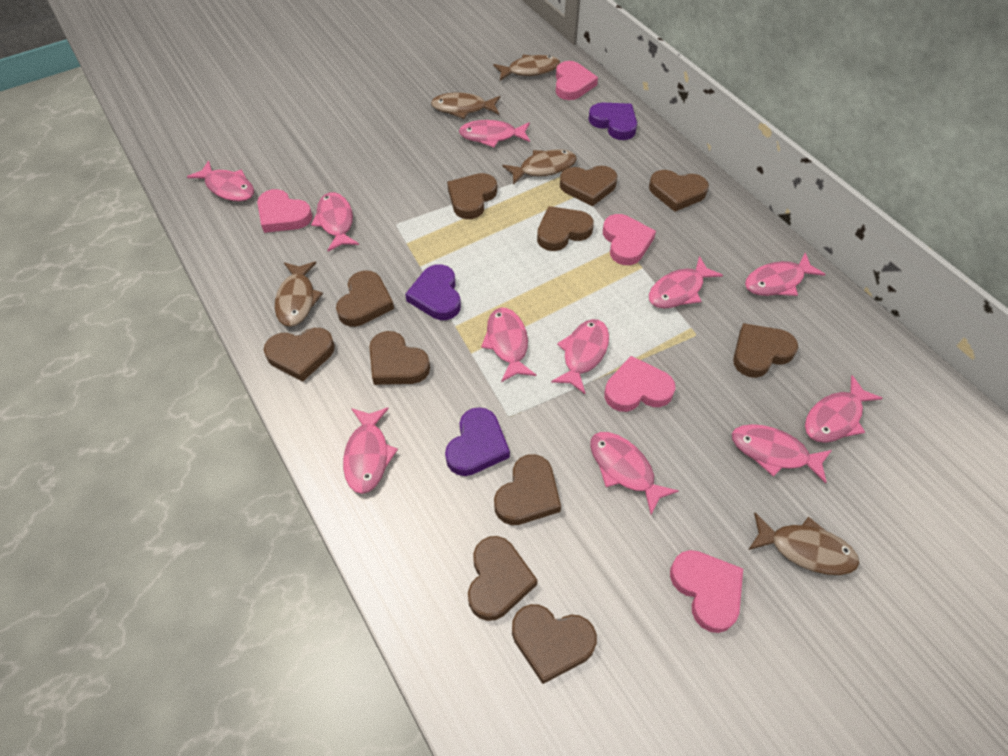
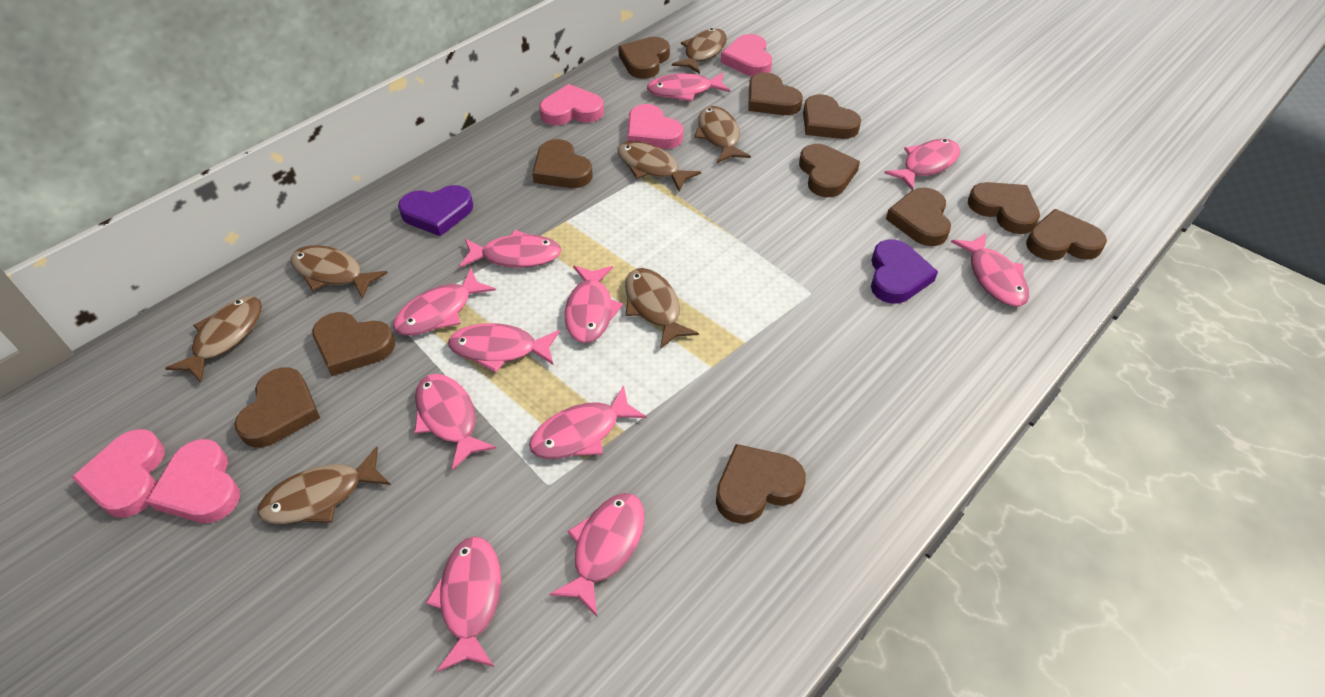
brown fish: [275,261,323,327] [431,92,500,119] [493,54,560,81] [502,149,577,185] [748,513,860,575] = 5 -> [165,296,262,382] [257,447,391,524] [291,245,388,299] [618,141,701,192] [625,268,699,349] [672,28,727,74] [694,106,751,163] = 7
purple heart: [405,264,461,320] [445,407,510,476] [588,103,637,140] = 3 -> [398,185,473,236] [871,240,938,304] = 2

